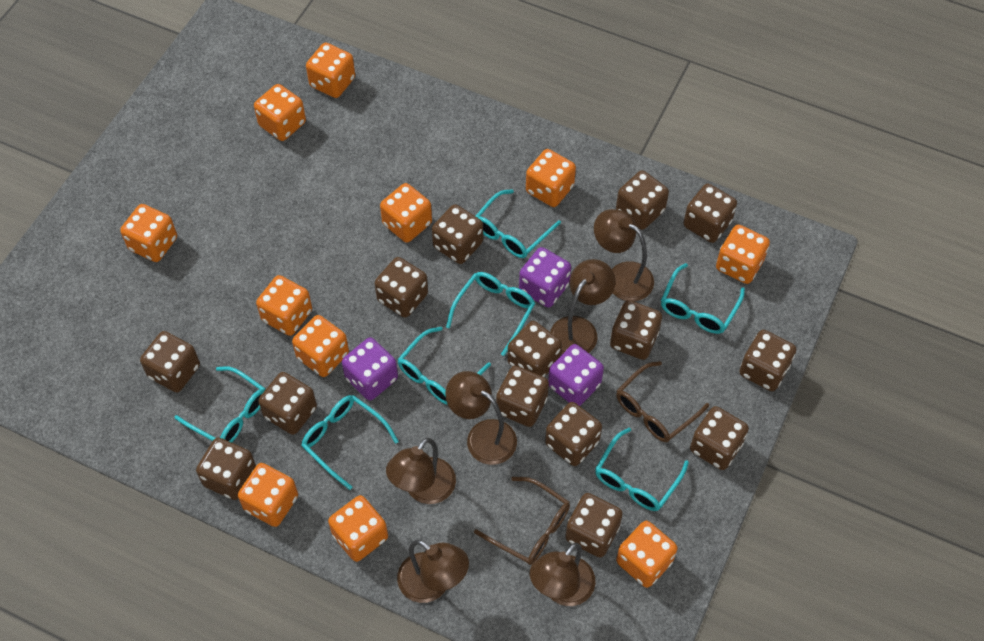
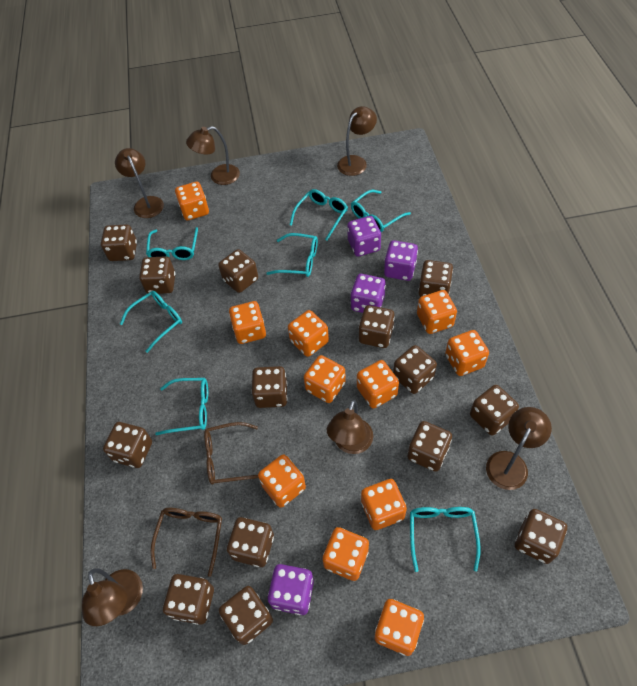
purple dice: [342,338,398,400] [519,247,571,308] [548,344,604,406] = 3 -> [268,564,314,615] [347,216,381,257] [351,274,386,313] [384,240,418,281] = 4

